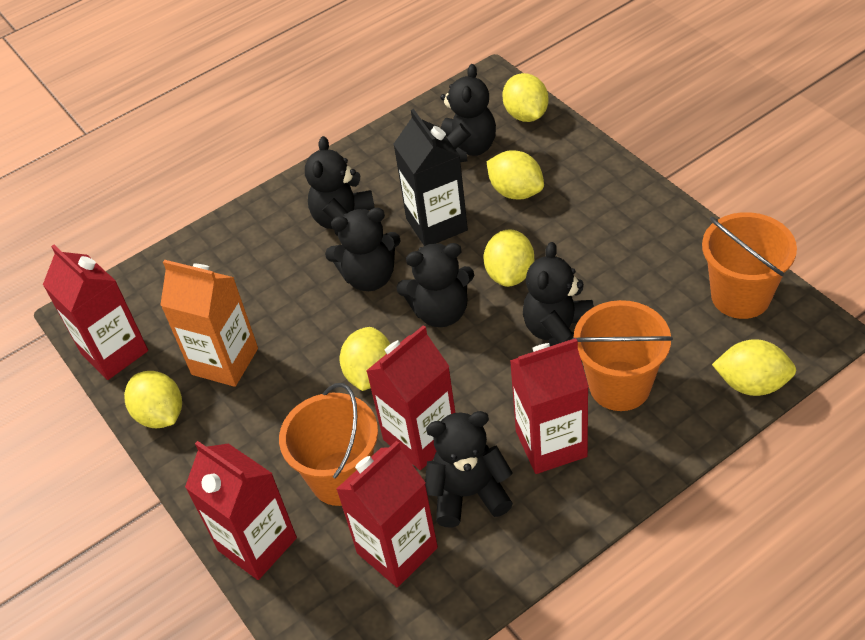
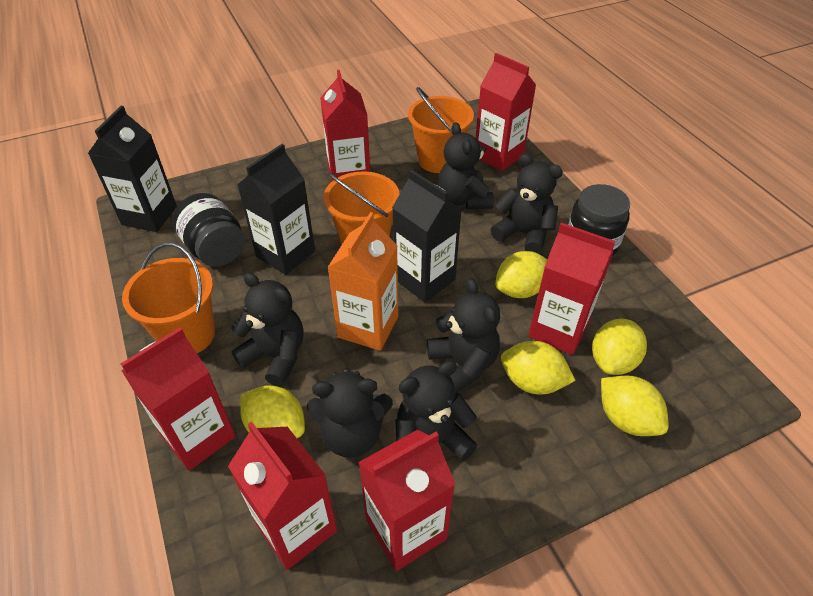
black carton: [393,109,468,246] = 1 -> [88,106,177,232] [237,144,315,275] [392,170,462,302] = 3
black jar: none = 0 -> [172,193,245,267] [568,184,630,256] = 2
red carton: [43,245,148,380] [185,441,297,580] [336,441,438,587] [366,325,455,470] [510,338,589,474] = 5 -> [121,327,236,471] [228,421,337,570] [320,70,370,182] [358,430,455,571] [476,53,536,171] [528,223,615,355] = 6
yellow lemon: [124,371,182,428] [339,327,390,391] [484,229,534,287] [487,150,544,199] [502,73,548,122] [712,339,796,396] = 6 -> [240,386,305,438] [495,251,547,298] [501,341,576,394] [592,319,647,375] [601,375,668,436] = 5

